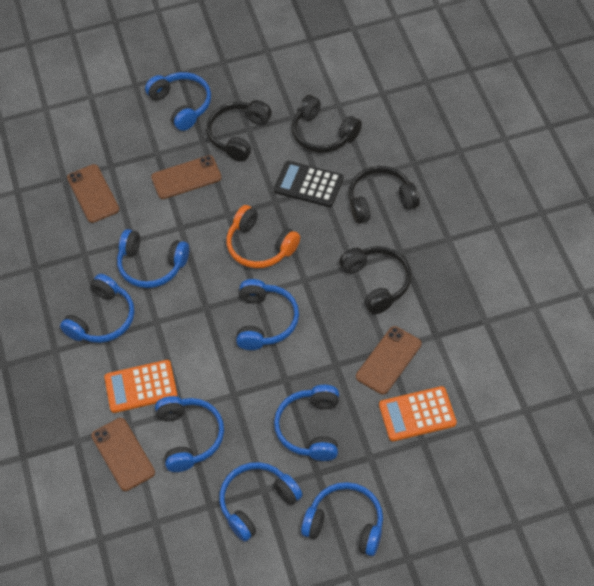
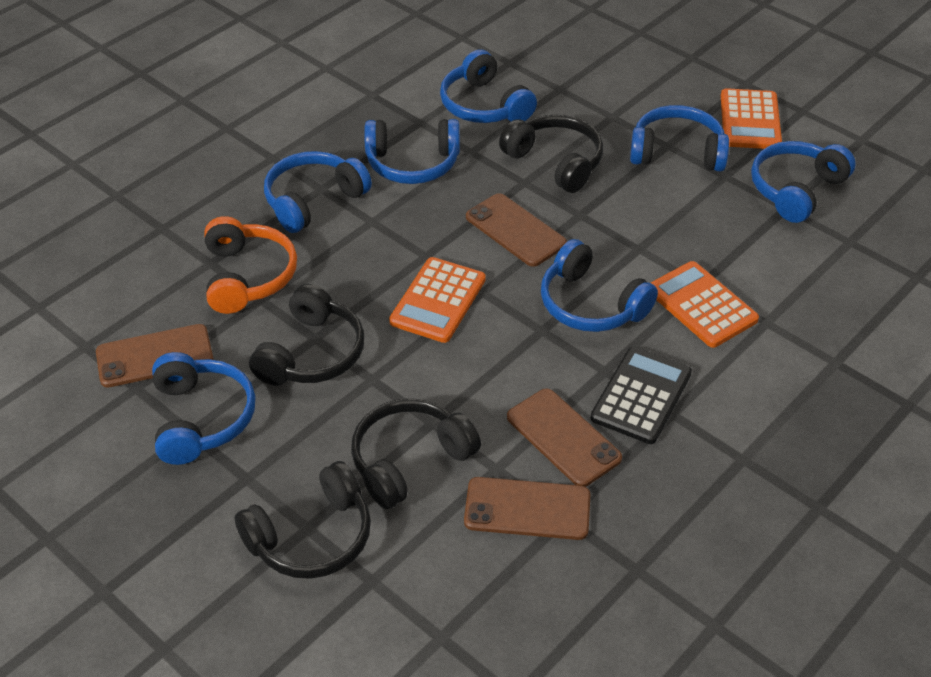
blue headphones: [60,274,134,343] [117,229,189,288] [145,72,211,131] [155,396,224,472] [219,462,302,542] [236,279,299,350] [274,385,339,461] [301,482,383,556] = 8 -> [152,352,256,465] [264,151,372,233] [364,119,460,184] [440,49,537,123] [541,239,658,332] [630,105,729,171] [751,141,856,223] = 7
orange calculator: [104,360,178,413] [379,386,457,441] = 2 -> [389,257,486,343] [651,261,759,348] [721,88,782,149] = 3

